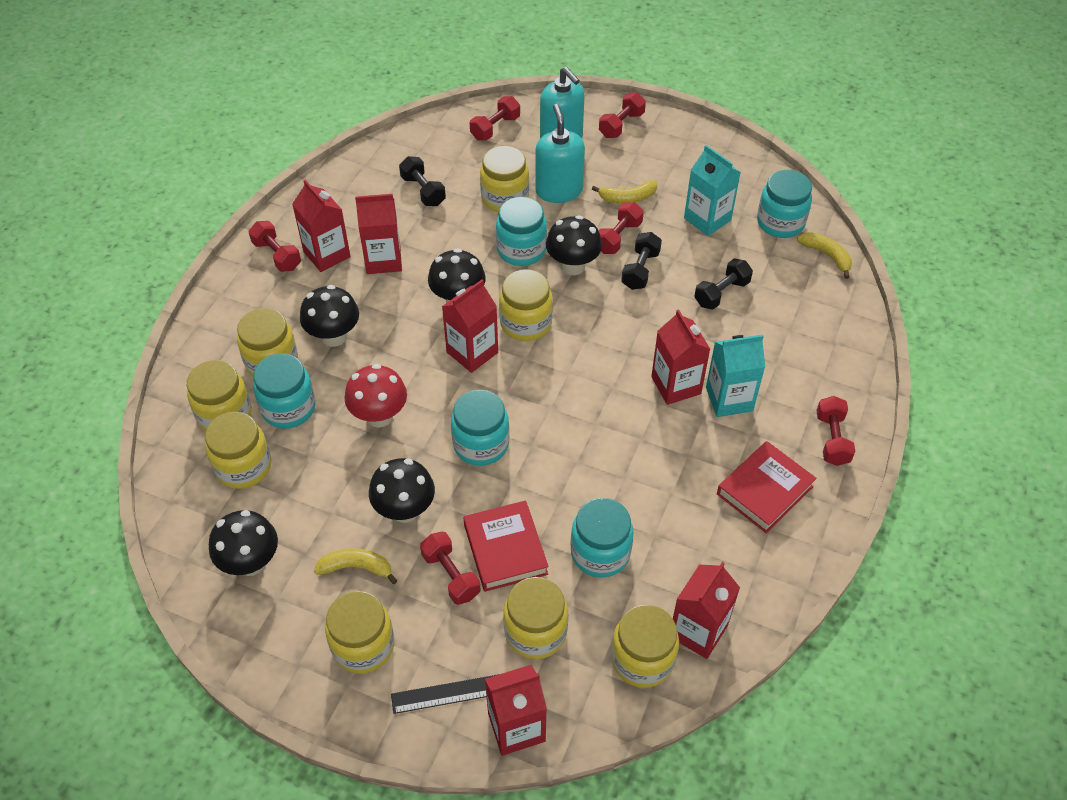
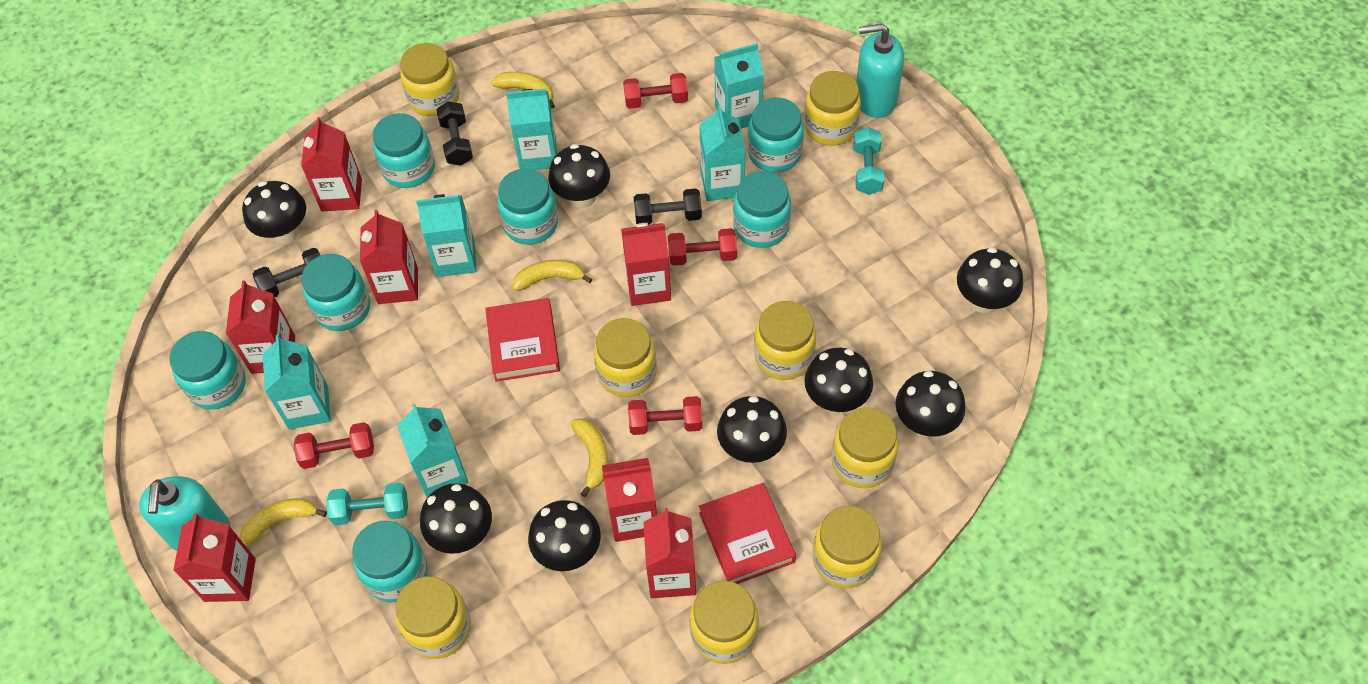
black mushroom: [209,510,278,576] [300,285,359,347] [369,458,435,523] [428,248,486,303] [546,215,602,275] = 5 -> [242,181,306,244] [420,483,492,554] [528,500,601,571] [548,144,610,208] [717,396,787,463] [804,347,873,413] [896,371,966,437] [957,247,1023,313] = 8
black ruler: [391,674,499,714] = 1 -> none = 0
red carton: [292,180,351,272] [355,194,402,274] [442,280,498,373] [485,665,547,756] [651,309,710,405] [673,562,740,659] = 6 -> [173,513,256,602] [226,280,295,374] [301,117,362,211] [360,210,418,304] [602,458,657,542] [621,223,671,306] [643,508,696,598] = 7
red dumbbell: [249,221,301,272] [420,532,480,605] [470,96,520,140] [599,92,646,138] [599,202,644,254] [816,396,855,466] = 6 -> [294,422,374,469] [623,73,688,109] [628,396,702,435] [668,228,737,266] = 4
red mushroom: [344,364,407,428] = 1 -> none = 0
turquoise carton: [684,145,741,236] [706,334,765,417] = 2 -> [263,335,331,430] [397,403,468,498] [416,194,476,277] [506,89,557,170] [699,105,746,201] [714,43,764,129] = 6
turquoise dumbbell: none = 0 -> [326,483,408,525] [853,127,885,195] = 2
turquoise jar: [253,353,316,429] [451,389,509,466] [496,197,547,266] [571,498,634,578] [757,170,812,238] = 5 -> [169,331,246,410] [301,254,370,331] [352,521,428,602] [373,113,435,188] [497,169,558,245] [733,171,791,248] [748,97,804,173] = 7
yellow banana: [314,548,398,584] [592,180,657,204] [797,232,852,279] = 3 -> [239,498,327,547] [491,72,555,109] [513,260,592,291] [570,418,608,497] = 4

